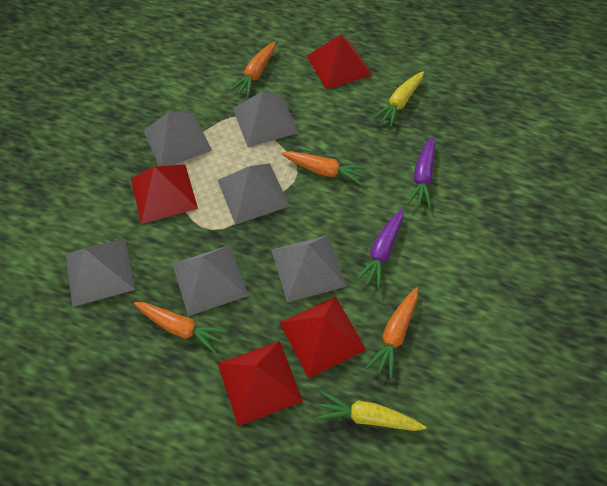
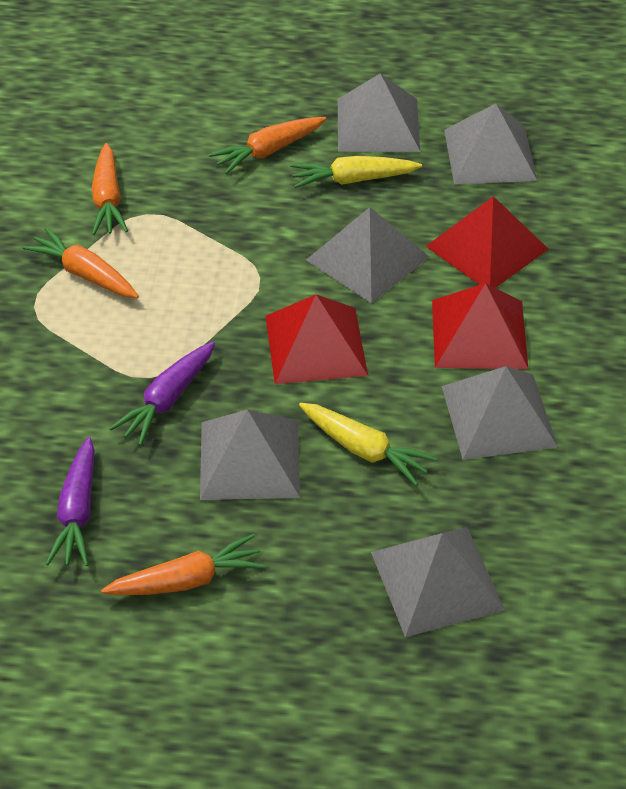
red pyramid: [131,165,198,224] [218,341,303,426] [280,296,366,379] [307,34,372,90] = 4 -> [266,295,368,384] [426,196,548,288] [432,283,528,369] = 3

